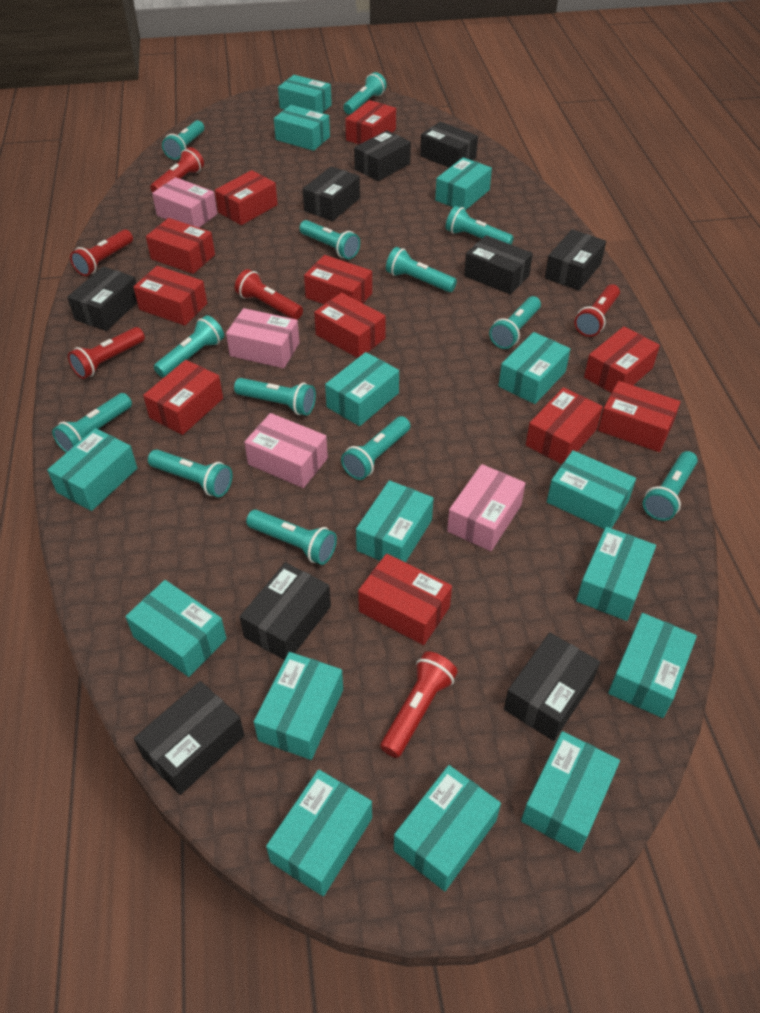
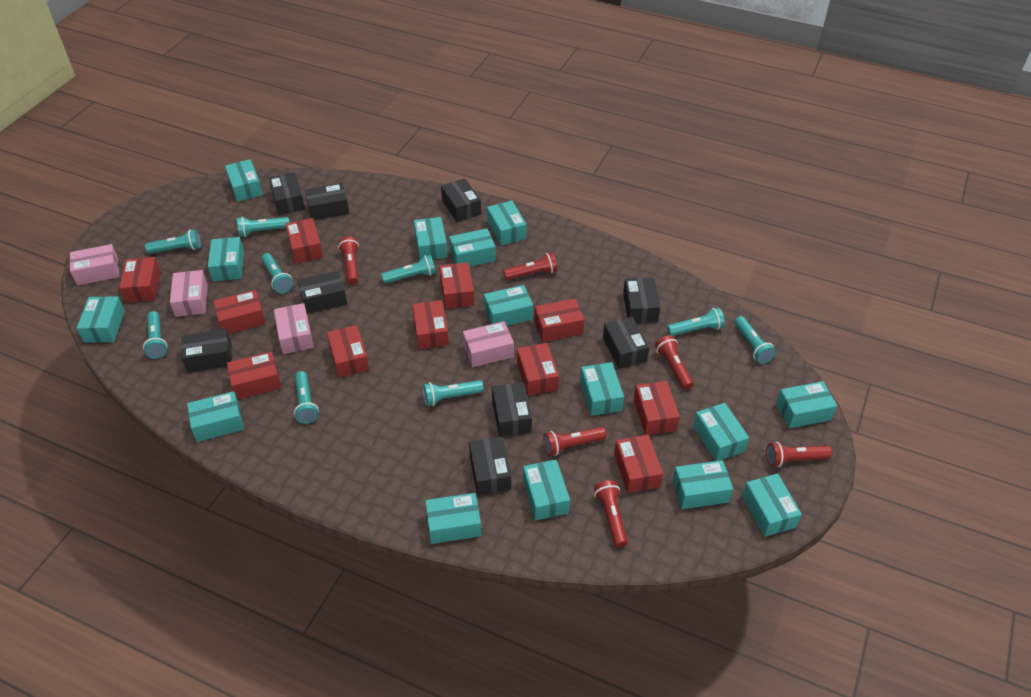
turquoise flashlight: [52,393,132,453] [148,449,232,497] [154,315,224,378] [162,120,204,160] [234,378,316,416] [246,510,337,565] [299,220,360,259] [341,416,410,480] [343,72,387,114] [386,247,457,292] [446,206,514,244] [489,296,541,349] [643,451,698,521] = 13 -> [143,311,167,359] [145,229,201,254] [237,217,289,237] [261,253,293,294] [294,371,319,424] [381,255,436,284] [423,380,484,406] [667,308,725,336] [734,316,776,364] = 9

